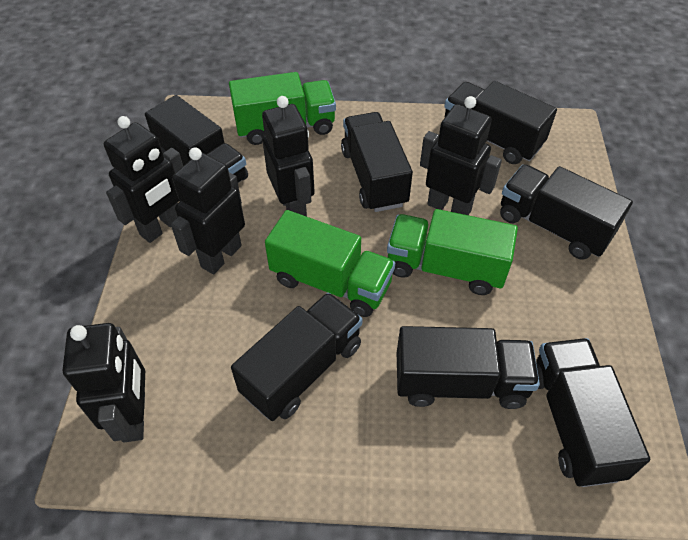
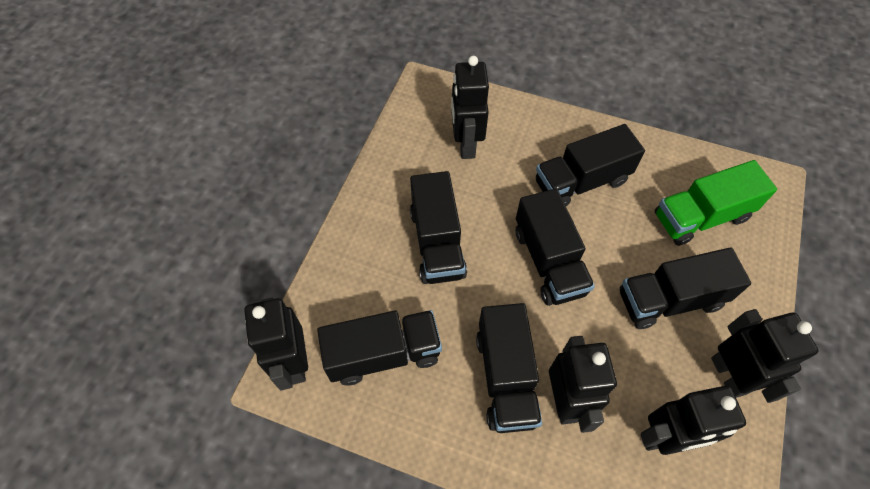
black truck: [145,95,248,183] [231,292,363,421] [341,112,413,212] [397,326,540,409] [444,81,557,164] [500,164,633,260] [536,338,650,487] = 7 -> [317,310,442,385] [410,171,467,284] [476,303,542,433] [516,189,595,306] [536,124,645,206] [620,247,751,329] = 6
green truck: [229,72,336,145] [265,210,395,317] [387,209,518,295] = 3 -> [655,160,777,246] = 1

